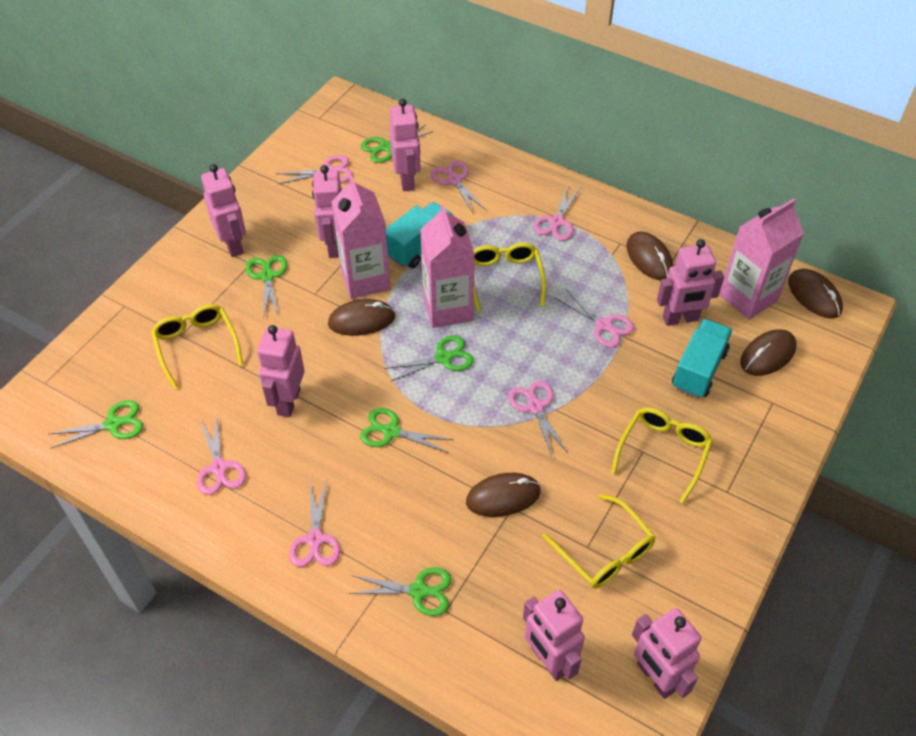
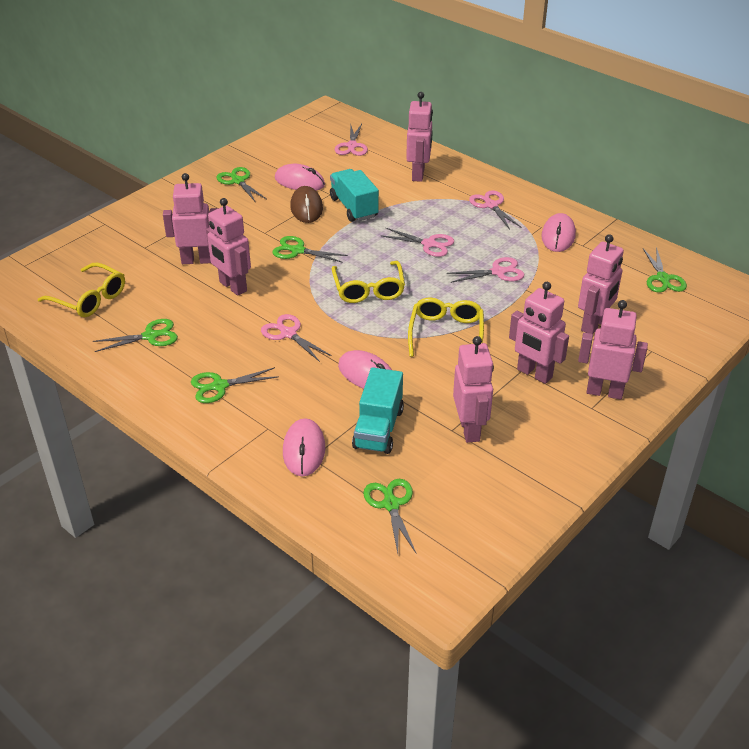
brown mouse: [328,299,395,336] [466,473,541,517] [626,231,673,280] [740,329,797,376] [788,269,843,319] = 5 -> [290,186,323,223] = 1
pink carton: [331,175,390,299] [420,204,475,328] [719,198,804,320] = 3 -> none = 0
pink mouse: none = 0 -> [275,164,325,191] [283,418,325,476] [338,350,392,389] [541,213,576,252] = 4
pink scissors: [197,416,246,495] [276,155,353,185] [289,481,340,567] [431,161,486,213] [508,381,568,457] [533,186,580,241] [555,289,634,348] = 7 -> [261,314,332,362] [335,124,368,156] [380,228,454,257] [446,257,524,283] [469,191,521,230] = 5
yellow glasses: [151,304,243,389] [474,243,546,312] [542,494,656,589] [611,407,713,503] = 4 -> [38,263,125,317] [332,261,405,303] [408,298,484,357] = 3

